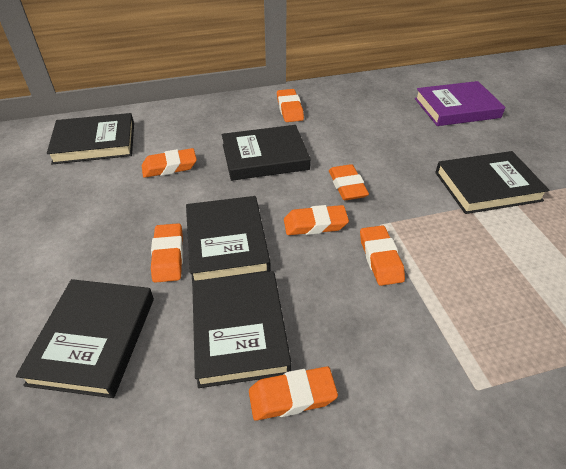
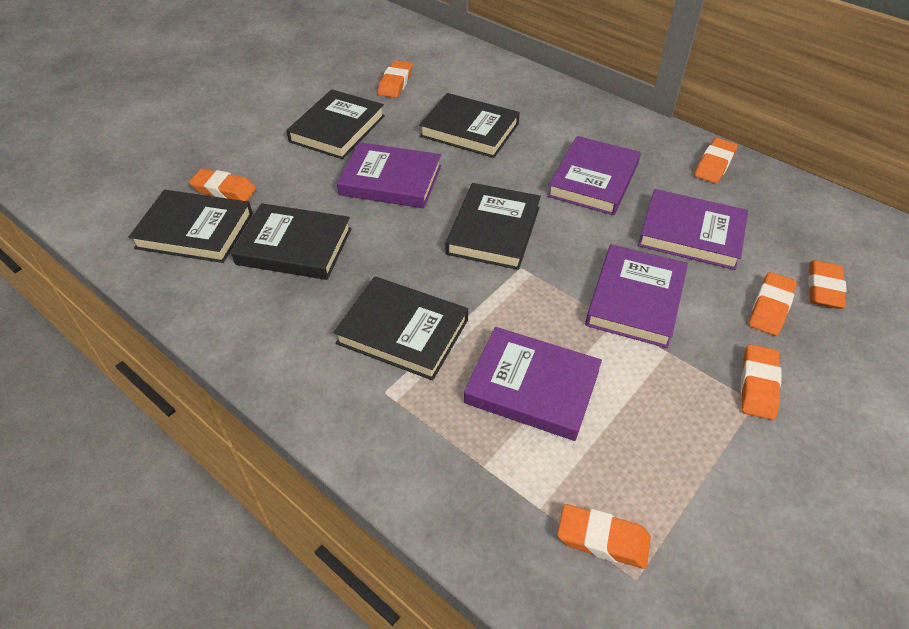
purple book: [415,81,505,126] = 1 -> [337,142,441,208] [464,327,602,441] [547,136,641,215] [585,244,688,348] [638,189,748,270] = 5

